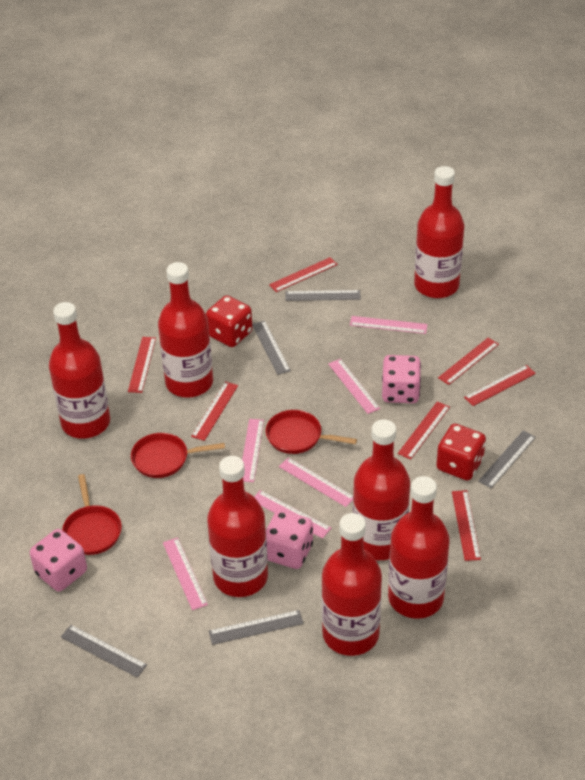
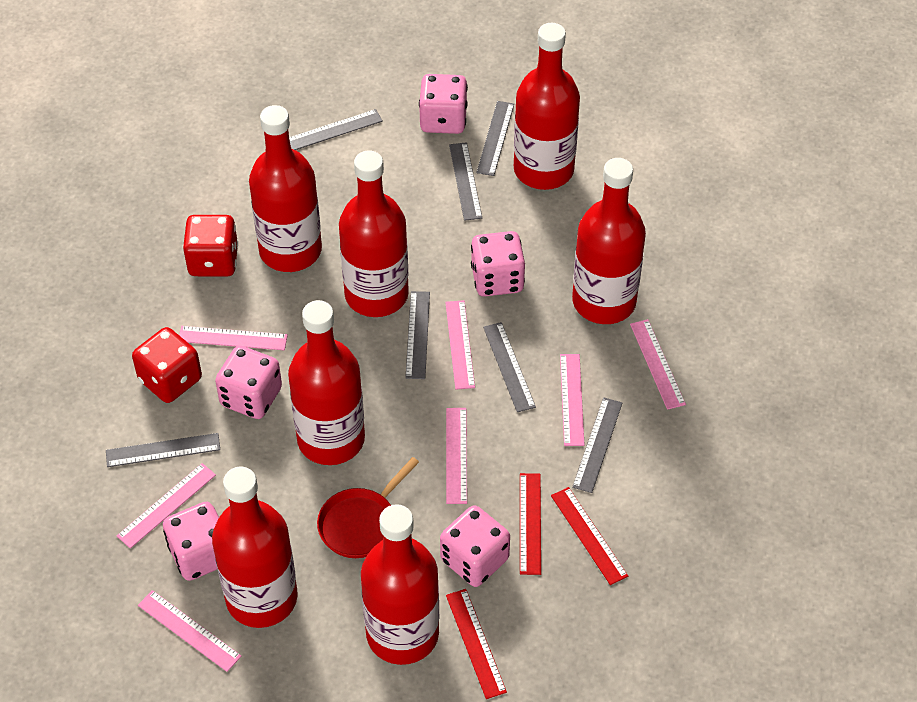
grey ruler: [61,625,147,678] [209,610,303,645] [252,321,291,375] [285,290,361,301] [478,431,536,488] = 5 -> [106,433,220,467] [289,109,383,150] [405,291,430,379] [449,142,482,221] [476,101,514,176] [483,322,536,412] [572,397,622,493] = 7
pink dice: [30,529,87,592] [266,510,313,569] [382,355,421,403] = 3 -> [163,502,219,581] [215,346,282,419] [419,74,468,134] [440,505,510,587] [471,231,525,296] = 5
pink ruler: [163,538,208,610] [242,419,264,482] [254,490,331,539] [279,457,353,507] [328,359,380,414] [350,316,428,334] = 6 -> [117,463,216,549] [138,590,242,672] [179,326,288,350] [445,300,475,390] [446,408,467,504] [560,354,585,446] [630,319,686,410] = 7
red pan: [62,474,122,555] [131,433,225,478] [266,410,357,454] = 3 -> [317,457,419,558] = 1
red ruler: [128,337,156,393] [191,382,238,441] [269,257,338,292] [398,401,450,460] [438,338,499,385] [452,490,481,561] [464,365,536,406] = 7 -> [446,589,507,699] [520,473,541,575] [551,487,628,585] = 3

